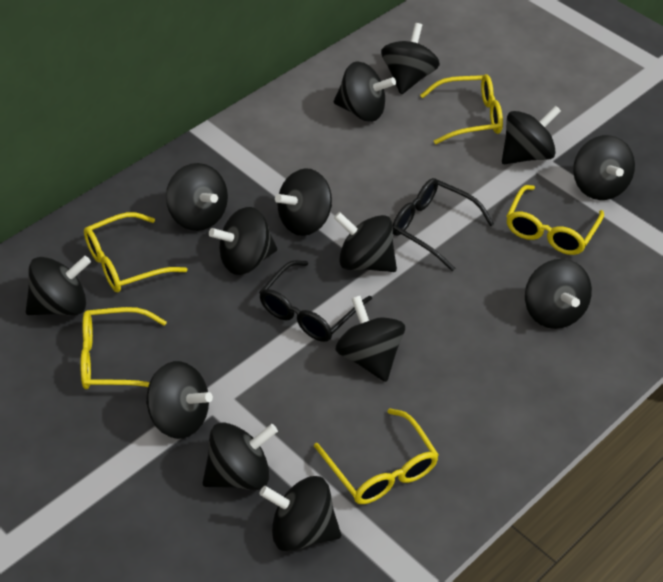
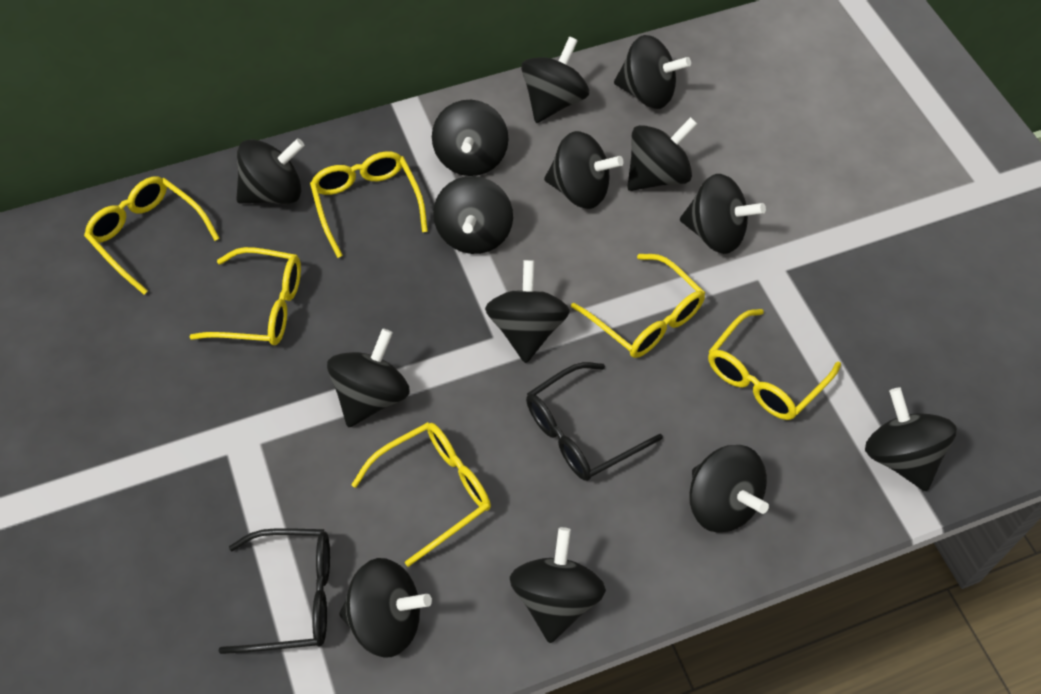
yellow glasses: [80,307,167,389] [84,212,187,292] [314,408,439,504] [420,74,503,144] [507,185,604,255] = 5 -> [84,177,220,295] [190,247,301,345] [310,151,428,258] [351,422,491,567] [571,254,705,358] [708,309,841,420] = 6

